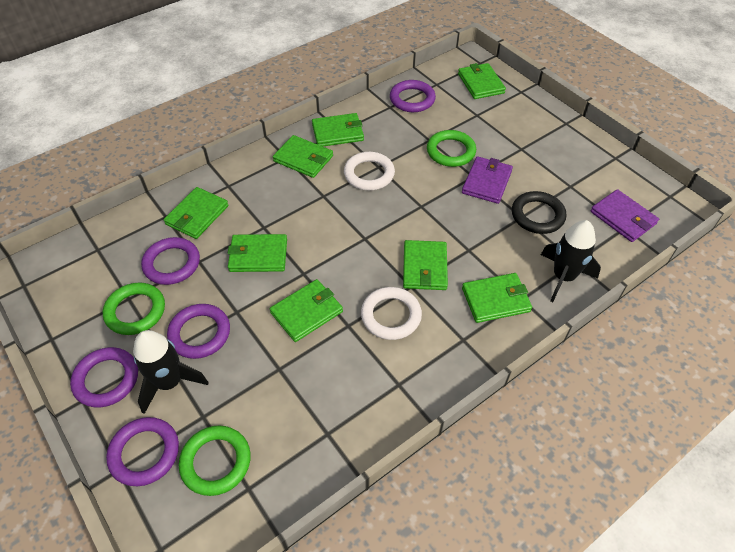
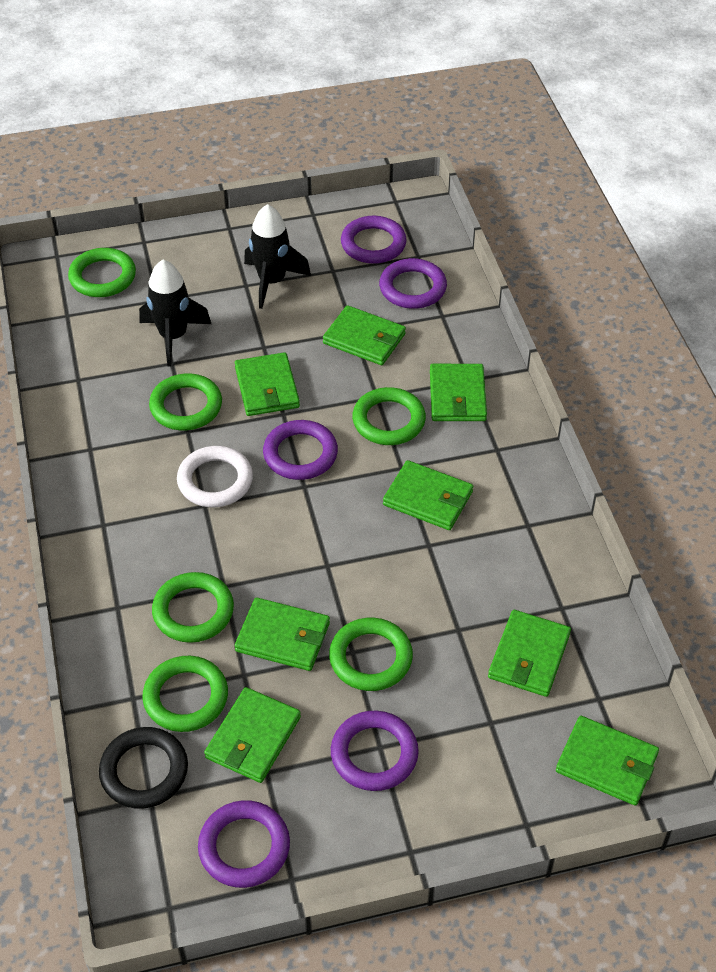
green ring: [103,283,165,335] [179,426,251,496] [427,130,476,167] = 3 -> [68,248,136,297] [142,656,228,732] [149,373,222,430] [152,572,234,643] [329,618,413,691] [352,387,426,445] = 6
purple wallet: [462,156,513,204] [590,189,659,242] = 2 -> none = 0
white ring: [344,152,395,190] [361,287,422,340] = 2 -> [177,446,253,507] = 1

